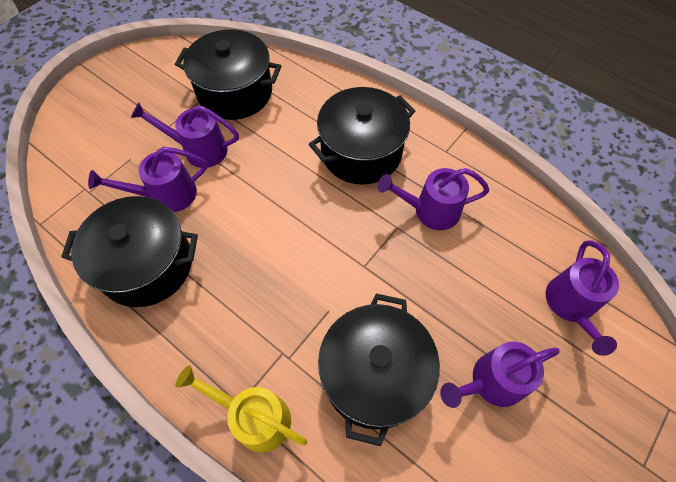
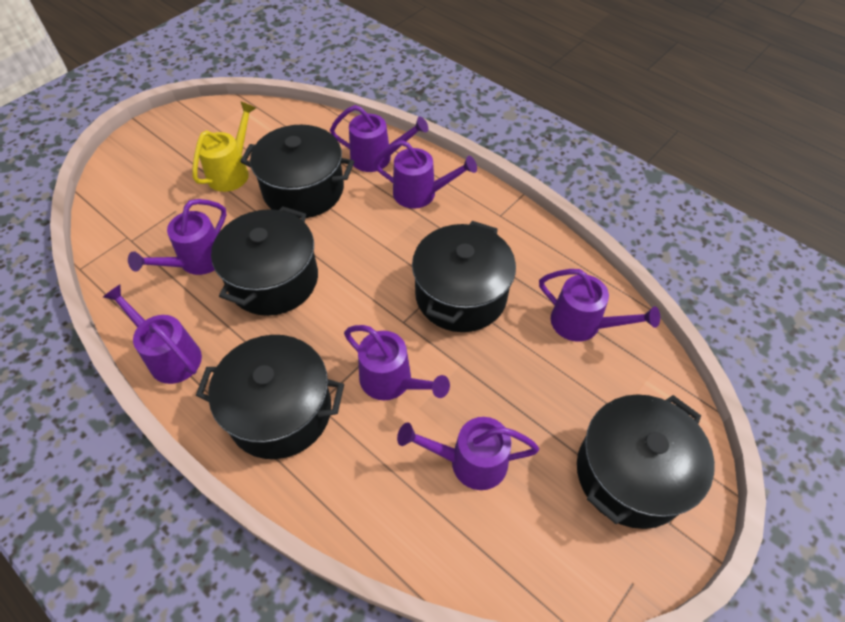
black pot: [61,196,198,307] [175,29,281,120] [309,87,415,185] [318,294,440,446] = 4 -> [196,335,344,459] [211,206,318,316] [240,125,354,218] [412,221,516,332] [577,394,715,529] = 5
purple watering can: [88,147,207,212] [131,102,239,168] [378,168,490,230] [440,342,560,408] [546,240,619,356] = 5 -> [103,285,202,384] [128,199,227,275] [330,105,428,172] [344,325,450,400] [374,140,477,209] [397,417,539,490] [539,269,660,342] = 7

